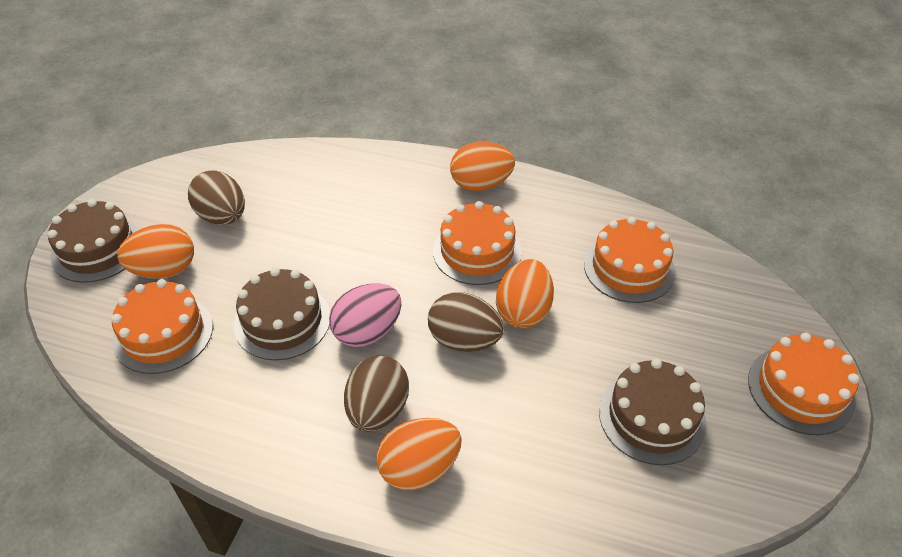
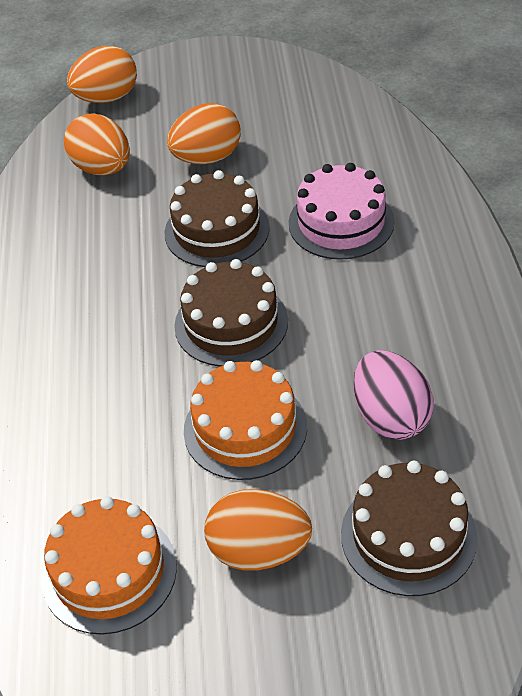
brown egg: [188,170,245,225] [344,356,409,432] [428,292,504,352] = 3 -> none = 0
orange cake: [111,279,213,374] [433,201,522,285] [584,217,676,303] [748,333,860,435] = 4 -> [41,496,177,635] [184,360,307,480] = 2
pink cake: none = 0 -> [289,163,395,260] = 1

